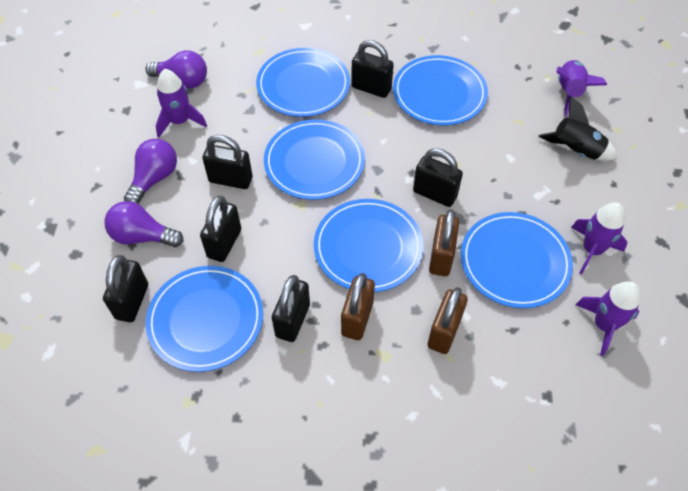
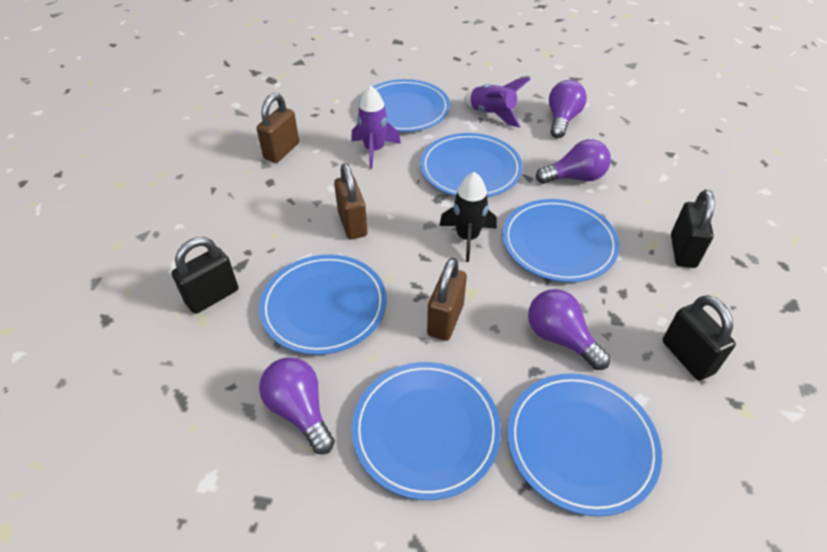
black padlock: [103,255,148,322] [200,196,241,262] [202,135,253,189] [272,275,310,342] [351,40,394,98] [413,148,463,207] = 6 -> [172,237,238,314] [663,295,736,381] [671,190,715,268] = 3
purple light bulb: [105,201,184,247] [124,139,177,204] [146,50,207,89] = 3 -> [259,357,335,454] [528,289,610,370] [536,139,611,184] [549,80,587,138] = 4
purple rocket: [156,69,207,138] [556,60,607,117] [571,202,627,274] [576,281,641,356] = 4 -> [351,86,401,169] [464,78,530,128] = 2

